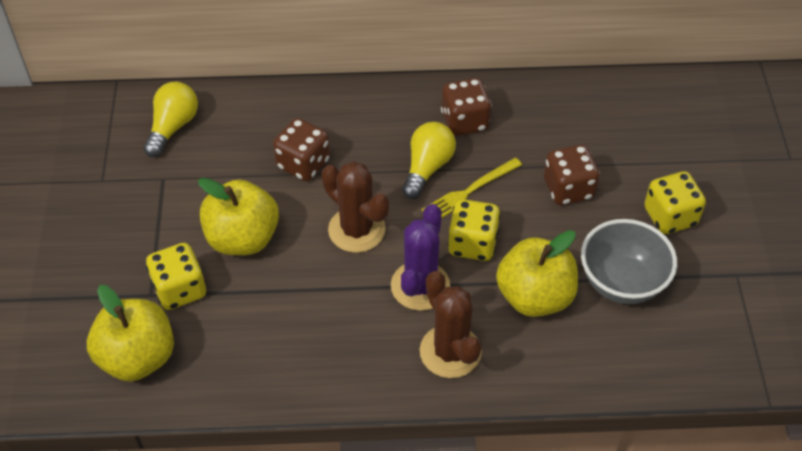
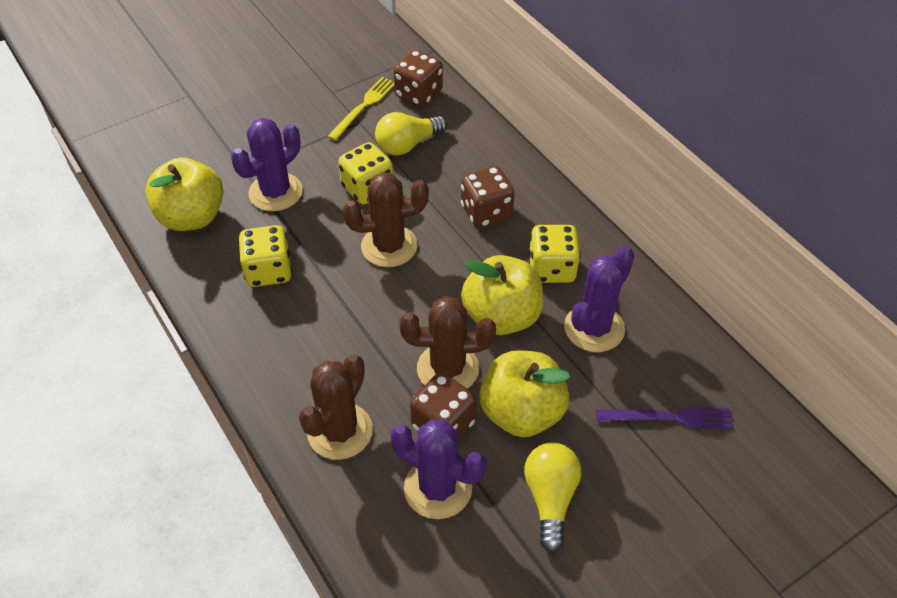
brown cactus: [321,161,389,253] [420,271,482,378] = 2 -> [299,354,373,460] [343,172,429,267] [399,296,496,389] = 3
grey bowl: [581,219,677,304] = 1 -> none = 0
purple cactus: [391,204,450,311] = 1 -> [231,118,303,211] [390,419,486,519] [564,246,635,352] = 3
purple fork: none = 0 -> [596,407,733,429] = 1

